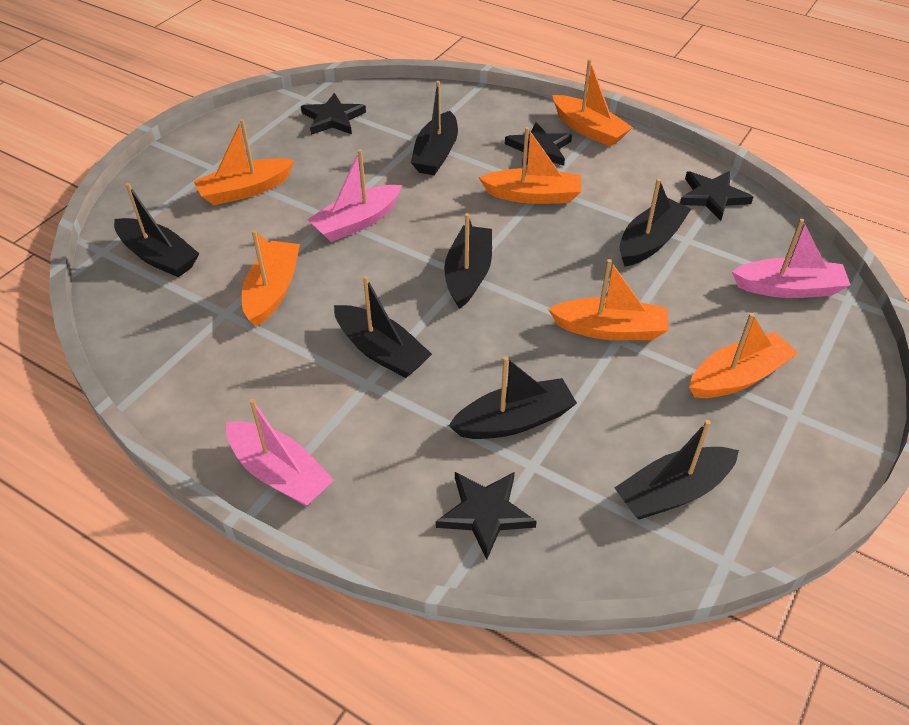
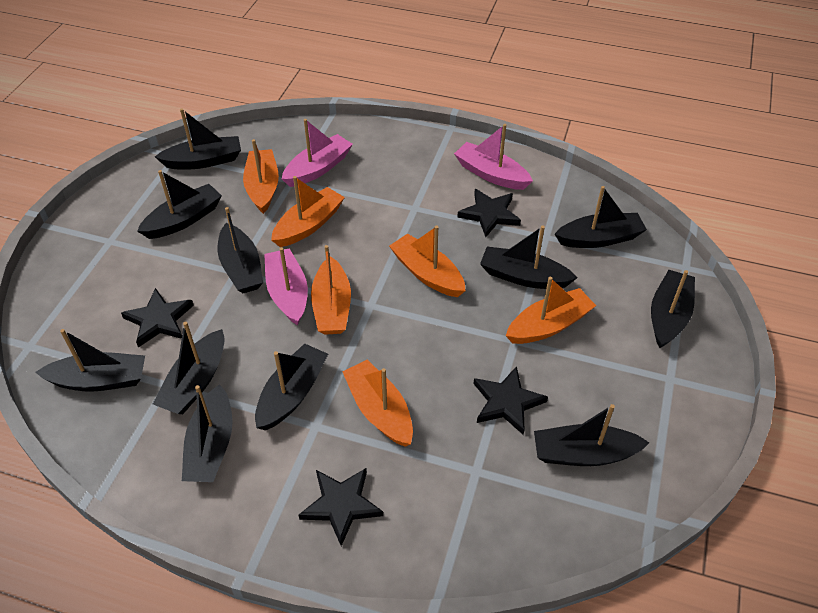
black boat: [114,183,199,277] [334,276,432,378] [411,81,458,175] [444,213,492,309] [449,356,577,439] [614,420,739,520] [619,178,691,267] = 7 -> [35,329,145,392] [137,170,222,239] [153,322,225,414] [155,108,241,170] [182,384,233,482] [218,207,263,293] [255,343,328,431] [480,226,577,289] [534,404,649,466] [555,186,647,248] [651,270,695,348] = 11

